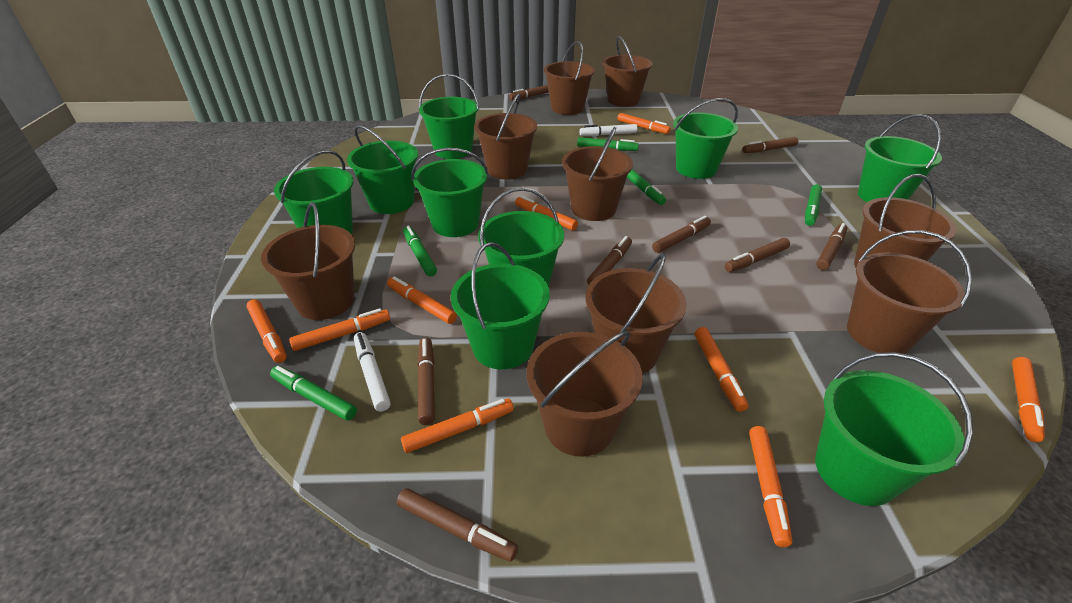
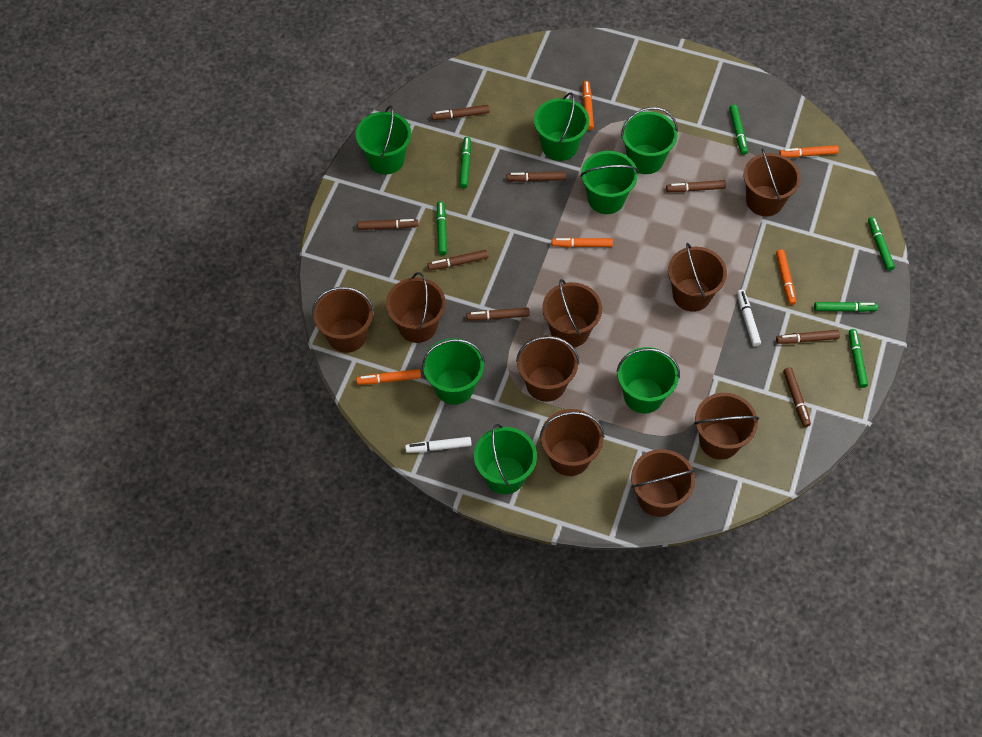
green bucket: [274,150,353,234] [347,125,418,214] [412,148,489,237] [419,74,479,159] [451,242,550,369] [478,187,564,287] [673,98,738,179] [815,352,973,506] [858,114,942,202] = 9 -> [356,105,411,174] [422,338,485,405] [474,424,537,494] [534,92,589,161] [580,151,639,214] [616,347,680,413] [621,107,678,174] = 7
green marker: [270,366,357,421] [403,225,437,276] [577,137,639,151] [627,169,666,205] [805,184,822,226] = 5 -> [436,201,447,255] [459,137,471,188] [729,105,748,155] [814,302,878,312] [849,329,868,388] [868,217,895,271] = 6
orange marker: [246,299,287,363] [289,308,390,351] [387,276,457,324] [401,398,514,453] [515,196,578,231] [617,113,671,134] [695,327,748,412] [749,426,792,547] [1012,357,1045,442] = 9 -> [356,369,421,385] [552,238,613,247] [582,81,594,130] [776,249,796,305] [779,145,839,157] = 5

